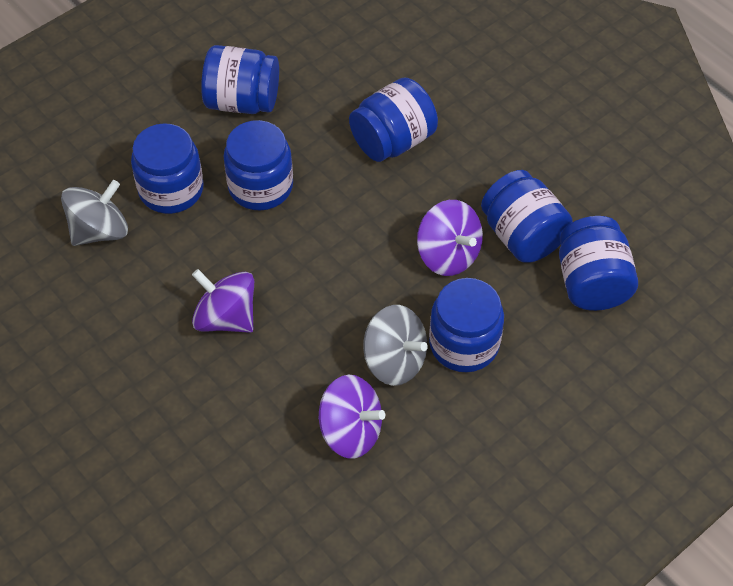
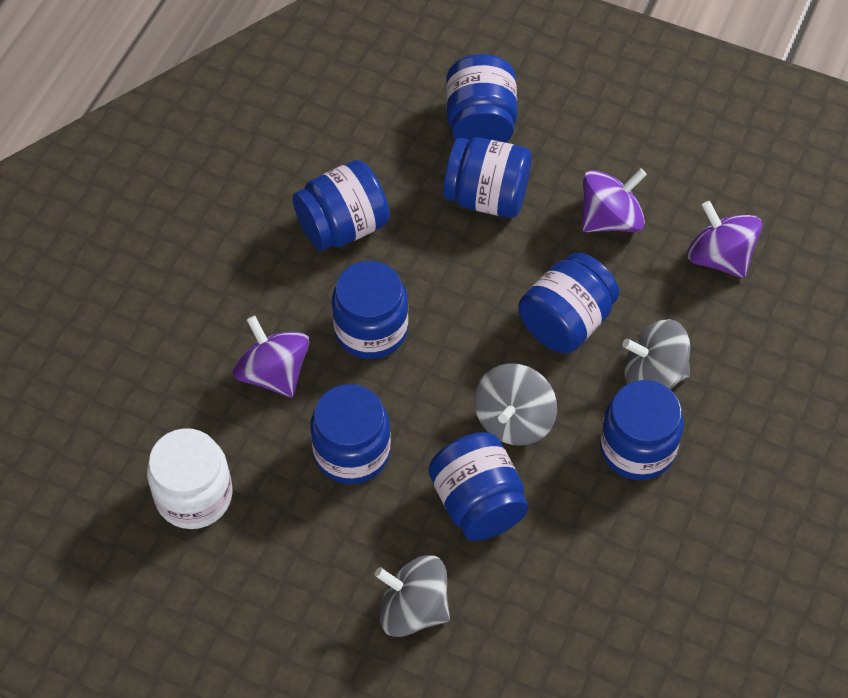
blue jar: [131,123,204,214] [201,45,279,114] [224,120,293,210] [349,78,438,162] [429,278,504,372] [481,170,573,263] [559,216,638,311] = 7 -> [293,160,390,251] [310,384,391,484] [332,261,408,359] [428,432,529,541] [443,137,532,218] [446,54,517,143] [518,252,619,353] [600,380,684,480] = 8
grey spinning top: [61,180,128,246] [363,305,428,386] = 2 -> [375,555,450,637] [474,363,557,446] [622,319,690,390] = 3
white jar: none = 0 -> [147,428,233,529] = 1

